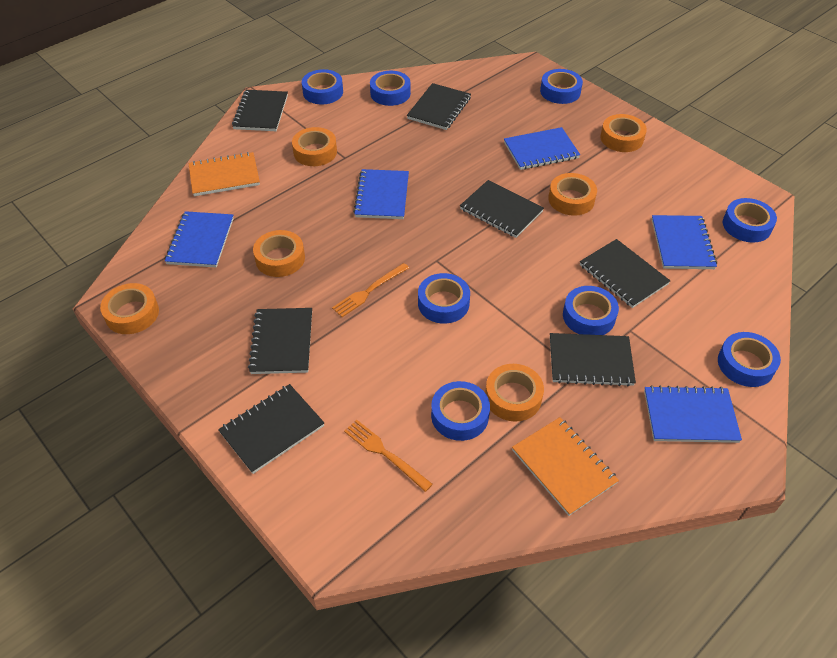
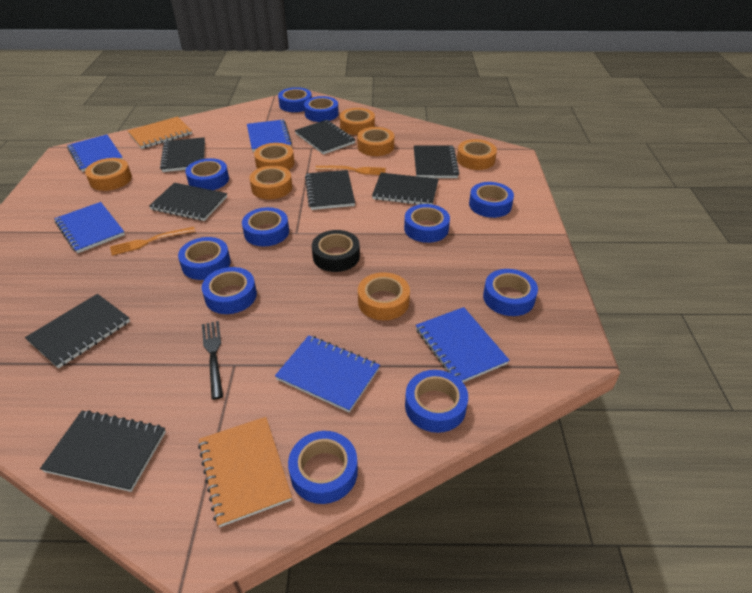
black fork: none = 0 -> [202,321,223,400] = 1
black notebook: [218,384,324,474] [232,90,288,131] [248,308,312,374] [407,83,471,130] [460,180,544,238] [550,333,636,386] [580,239,670,308] = 7 -> [25,294,130,368] [40,410,166,492] [149,183,227,221] [160,137,205,172] [295,120,355,155] [305,170,355,210] [372,173,439,205] [414,146,460,178] = 8
black tape: none = 0 -> [312,230,360,272] = 1
blue tape: [302,69,343,104] [370,71,411,106] [418,273,470,324] [431,381,490,441] [540,69,583,104] [563,286,619,335] [718,332,781,387] [723,198,777,243] = 8 -> [178,237,231,280] [185,158,229,190] [202,267,257,314] [242,207,289,246] [278,87,312,112] [288,431,358,504] [304,96,339,122] [404,204,450,243] [405,370,468,433] [469,182,514,218] [483,269,538,316] = 11
orange tape: [100,283,159,334] [253,230,305,277] [292,127,337,166] [485,364,544,422] [548,173,597,216] [600,114,647,152] = 6 -> [85,158,132,191] [249,166,292,199] [254,143,295,170] [340,108,375,135] [357,127,394,156] [358,272,410,320] [457,139,497,170] = 7

